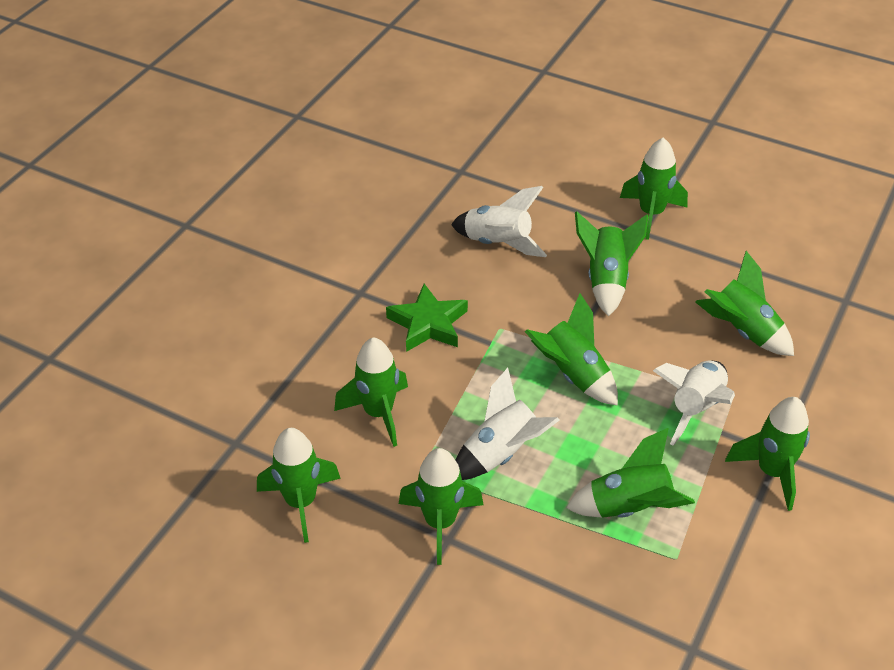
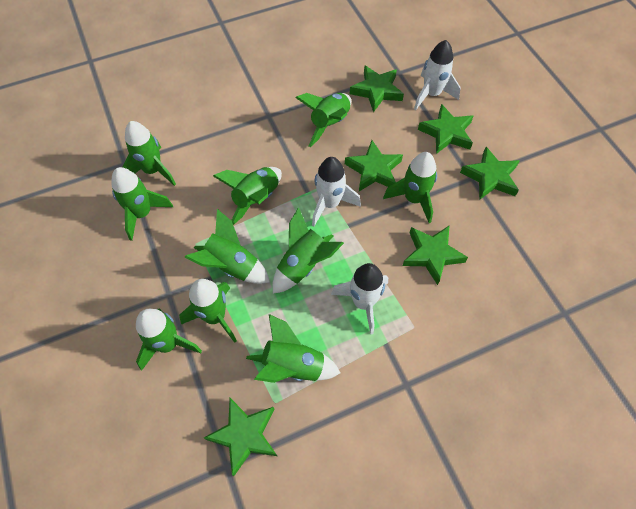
green rocket: [257,428,341,543] [334,337,408,447] [399,448,484,565] [525,293,618,406] [566,428,695,518] [575,211,649,317] [620,137,688,240] [695,251,794,356] [725,397,810,511] = 9 -> [111,167,173,241] [123,121,176,186] [136,308,202,371] [179,279,237,343] [185,209,270,284] [213,167,282,225] [246,314,340,383] [272,207,344,294] [296,93,351,147] [383,152,437,223] = 10
green star: [386,284,468,352] = 1 -> [204,398,277,476] [345,140,403,191] [350,65,404,112] [403,225,468,285] [418,104,474,154] [460,147,520,200] = 6

